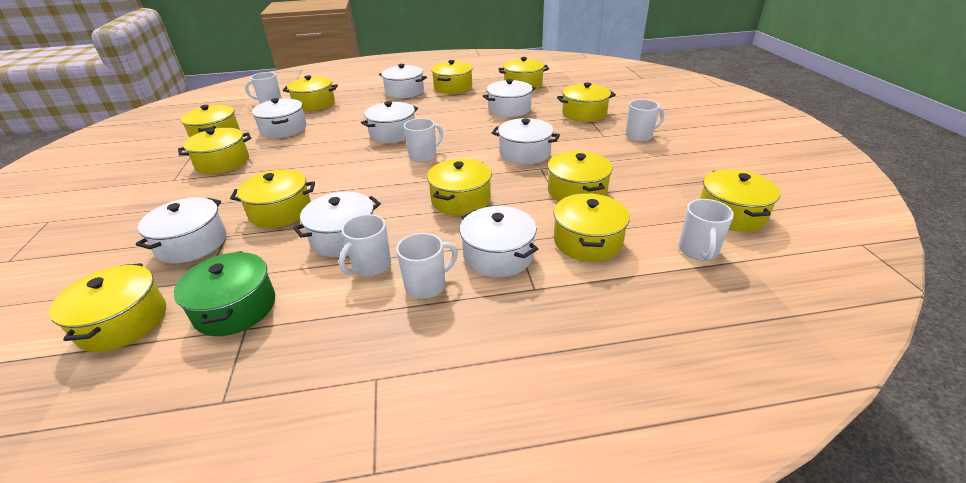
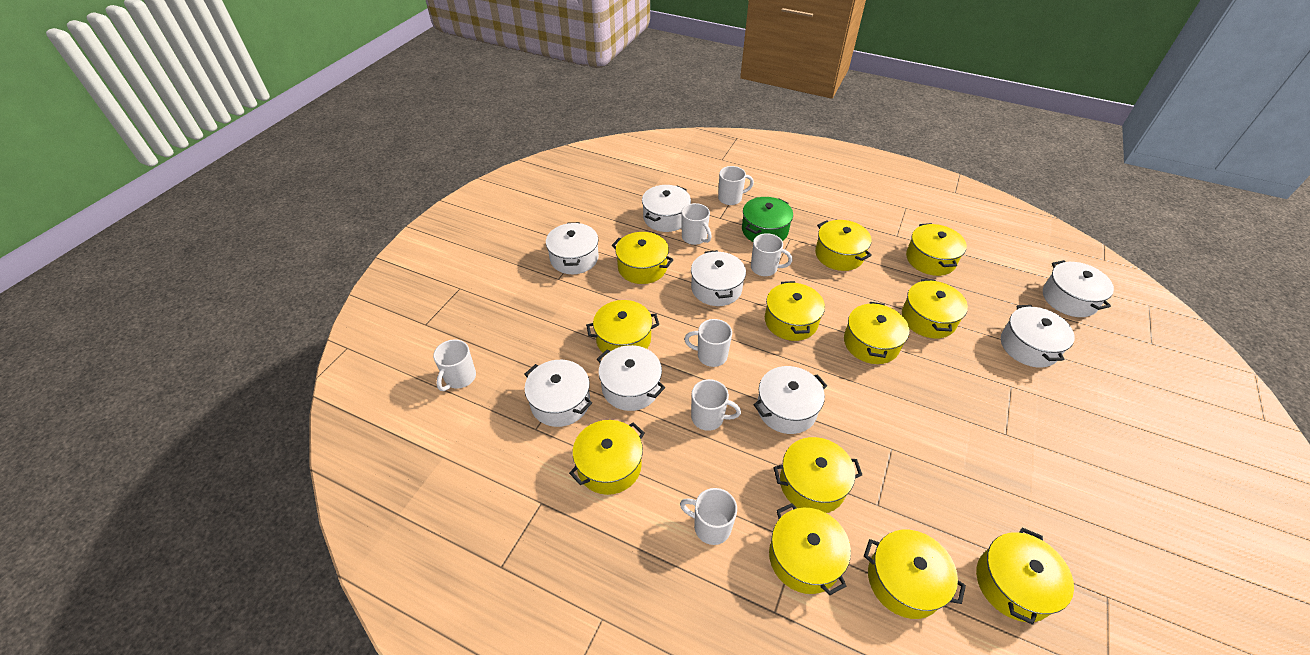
white mug: [245,72,282,104] [339,214,391,276] [396,233,458,299] [404,118,443,163] [625,99,665,142] [679,199,734,260] = 6 -> [433,339,476,391] [680,488,737,545] [682,203,712,245] [684,319,732,367] [691,379,741,431] [718,166,754,205] [751,233,792,276] = 7

